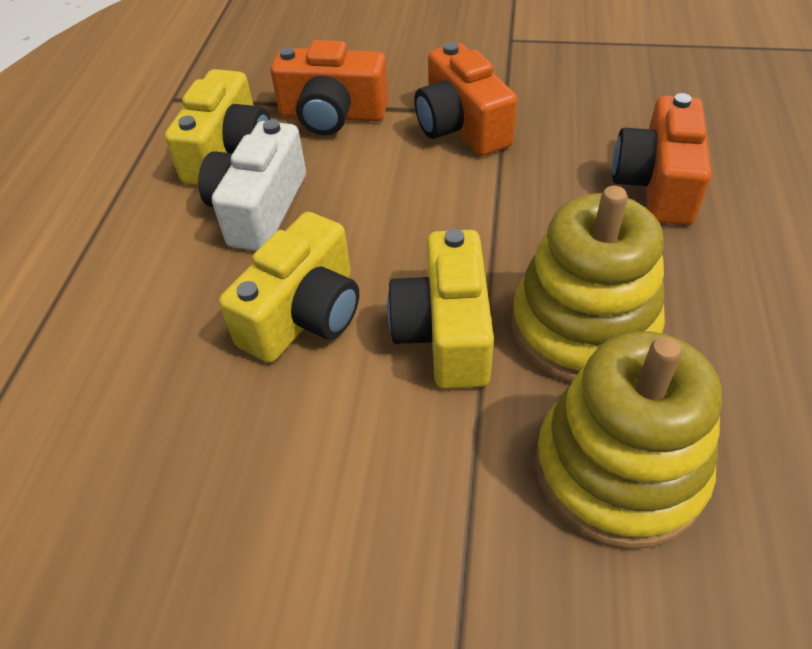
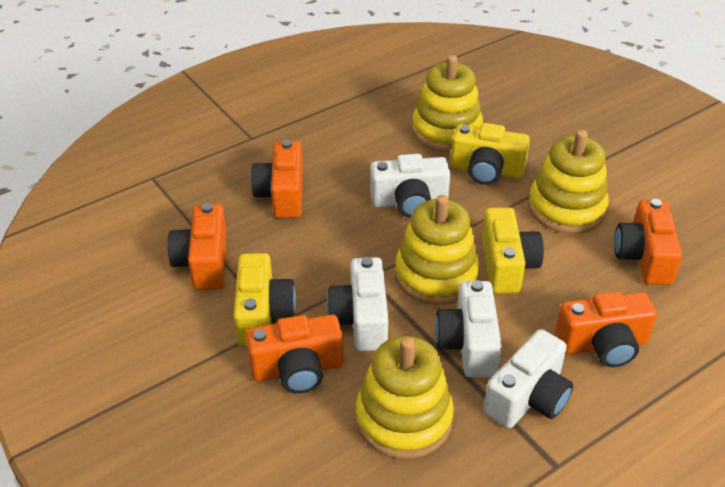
orange camera: [270,40,389,135] [414,42,517,156] [612,93,711,225] = 3 -> [168,203,227,290] [246,314,343,394] [251,140,303,218] [555,291,657,367] [614,199,682,285] = 5
white camera: [198,119,306,251] = 1 -> [327,257,388,351] [370,154,450,218] [435,280,502,378] [484,329,573,428] = 4
yellow stacking toy: [512,186,665,383] [535,331,722,549] = 2 -> [356,336,454,459] [395,195,480,305] [412,55,483,152] [528,130,609,234] = 4

